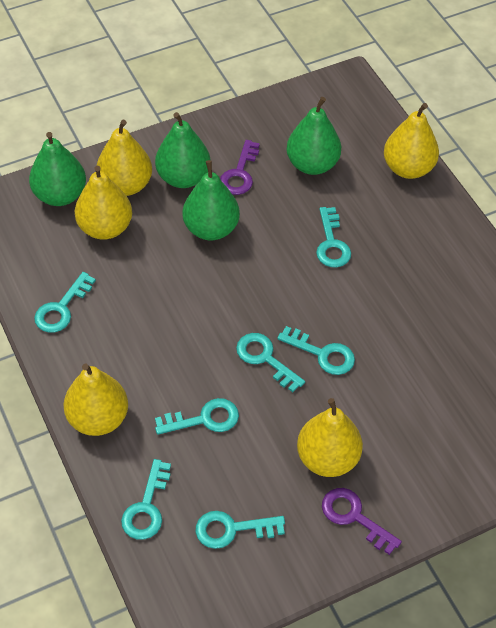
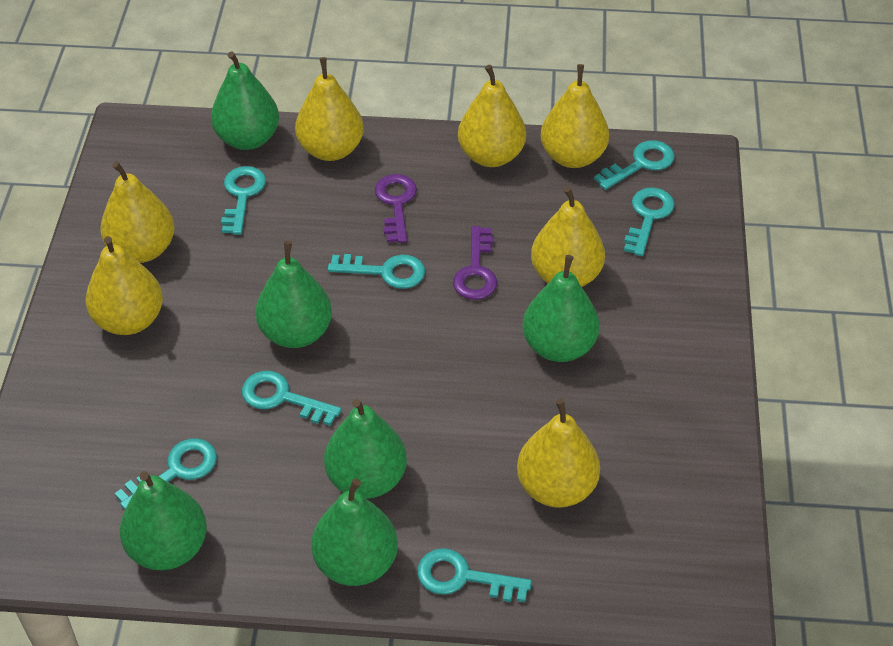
green pear: [29,132,86,206] [155,112,210,188] [182,160,240,240] [287,97,341,175] = 4 -> [119,471,207,570] [211,51,279,150] [255,241,332,348] [311,478,398,586] [324,399,407,499] [522,255,600,362] = 6
yellow pear: [64,364,128,436] [75,166,132,240] [97,120,152,196] [297,398,363,477] [384,103,439,179] = 5 -> [86,236,163,335] [100,161,175,263] [295,57,364,161] [458,65,526,167] [517,399,600,508] [531,186,605,287] [541,64,609,168] = 7

